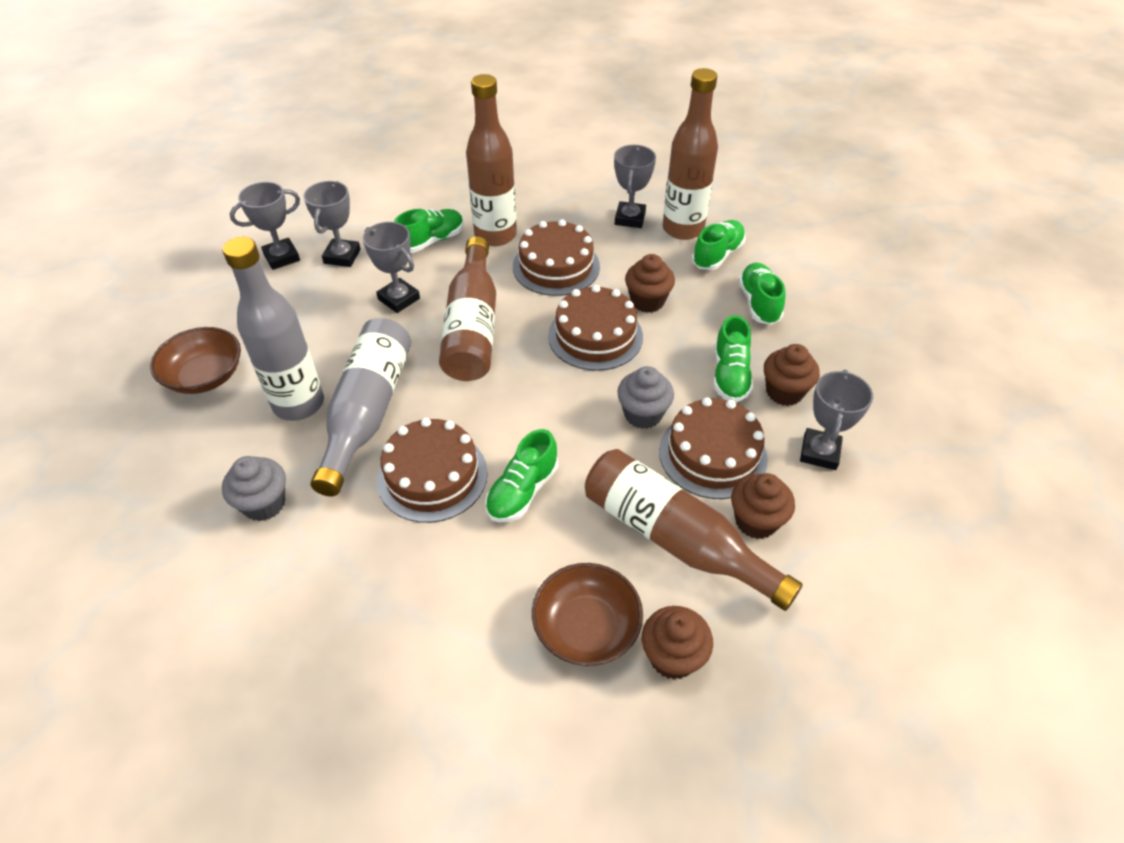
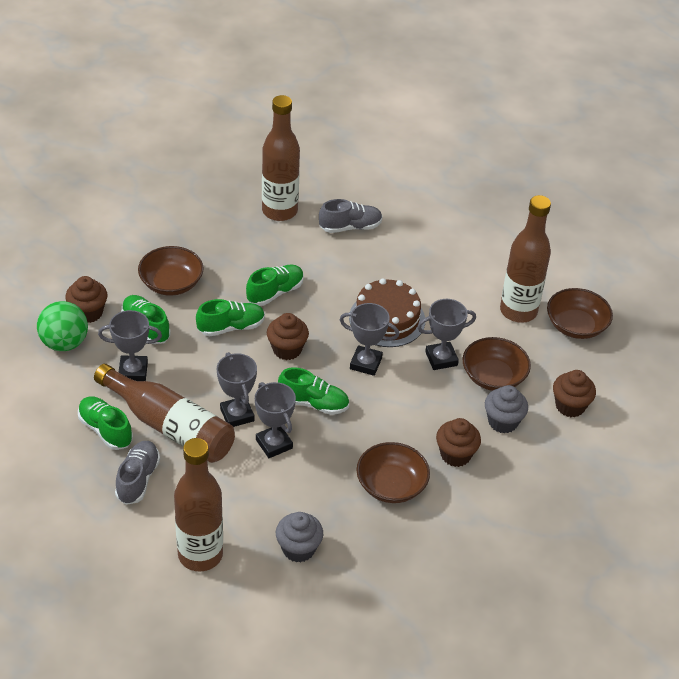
brown bowl: [150,327,241,394] [532,563,643,666] = 2 -> [138,246,204,296] [356,442,430,503] [463,337,531,391] [547,288,613,339] = 4
brown cake: [377,418,488,523] [513,219,600,296] [548,285,643,371] [659,397,768,499] = 4 -> [349,278,425,347] = 1
green ball: none = 0 -> [37,301,88,351] = 1
grey bottle: [222,237,324,421] [311,318,411,496] = 2 -> none = 0
grey shoe: none = 0 -> [115,441,160,505] [319,199,383,233] = 2

